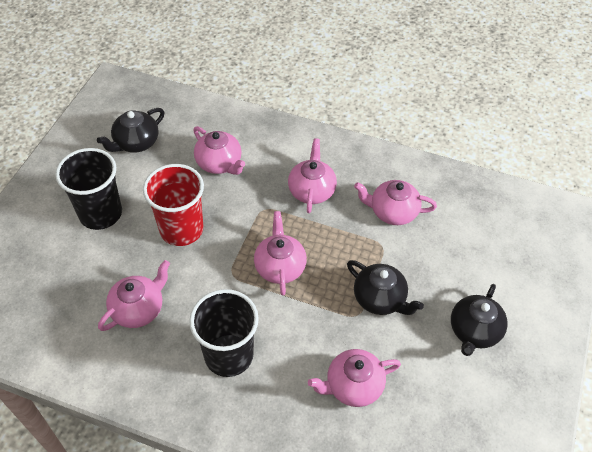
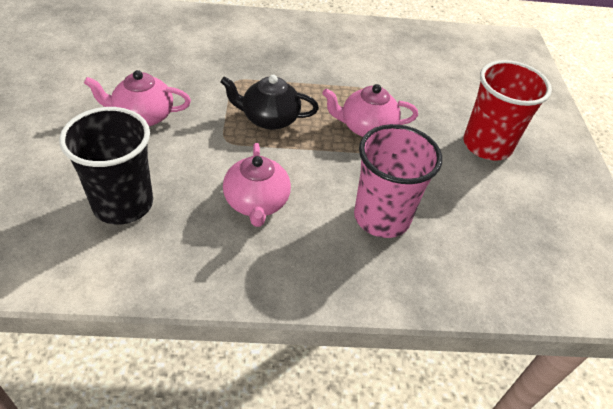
black cup: [55,148,122,230] [189,289,259,377] = 2 -> [59,107,153,225] = 1
black teapot: [97,108,164,153] [347,260,424,315] [451,284,508,356] = 3 -> [220,75,319,130] = 1
pink cup: none = 0 -> [354,124,442,238] = 1
pink teapot: [98,260,170,331] [193,126,245,175] [254,211,307,296] [288,138,337,213] [308,349,401,407] [354,180,437,225] = 6 -> [84,70,191,126] [223,143,291,227] [322,84,418,137] = 3

